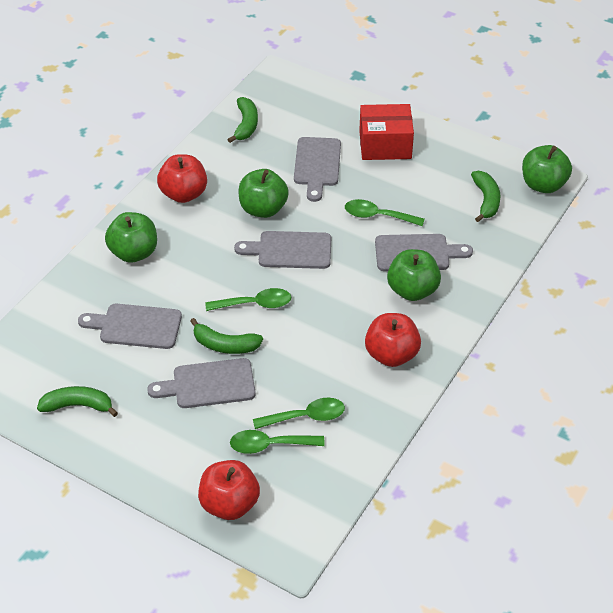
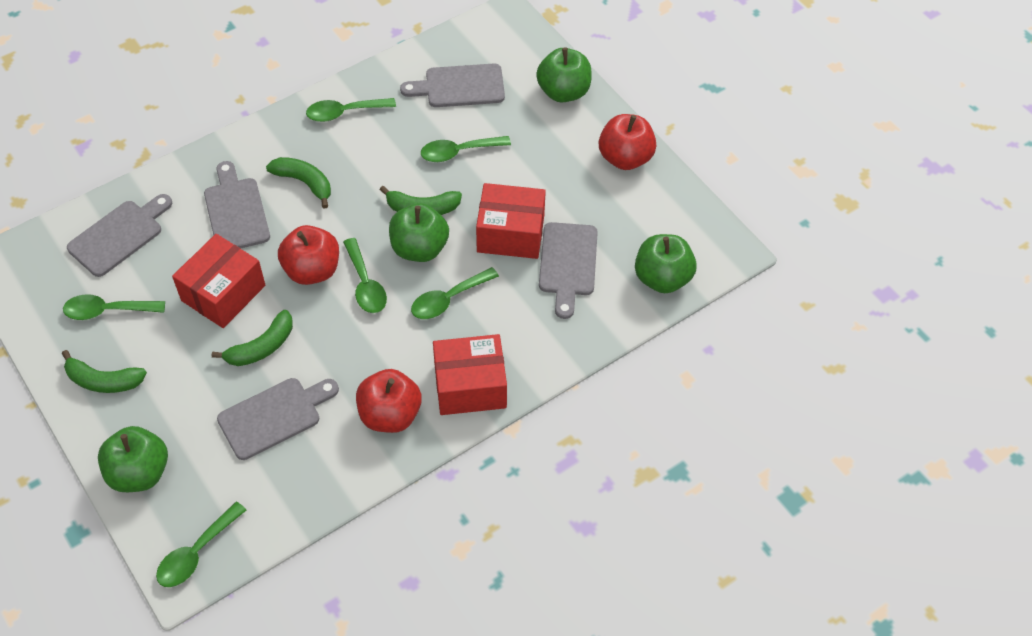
green spoon: [205,288,291,311] [230,430,325,454] [253,398,345,429] [345,199,424,226] = 4 -> [63,294,165,320] [156,502,246,587] [306,98,396,122] [343,238,387,313] [411,267,499,319] [421,136,511,162] = 6
red box: [359,104,414,160] = 1 -> [172,234,265,328] [433,334,507,415] [476,183,546,259] = 3

